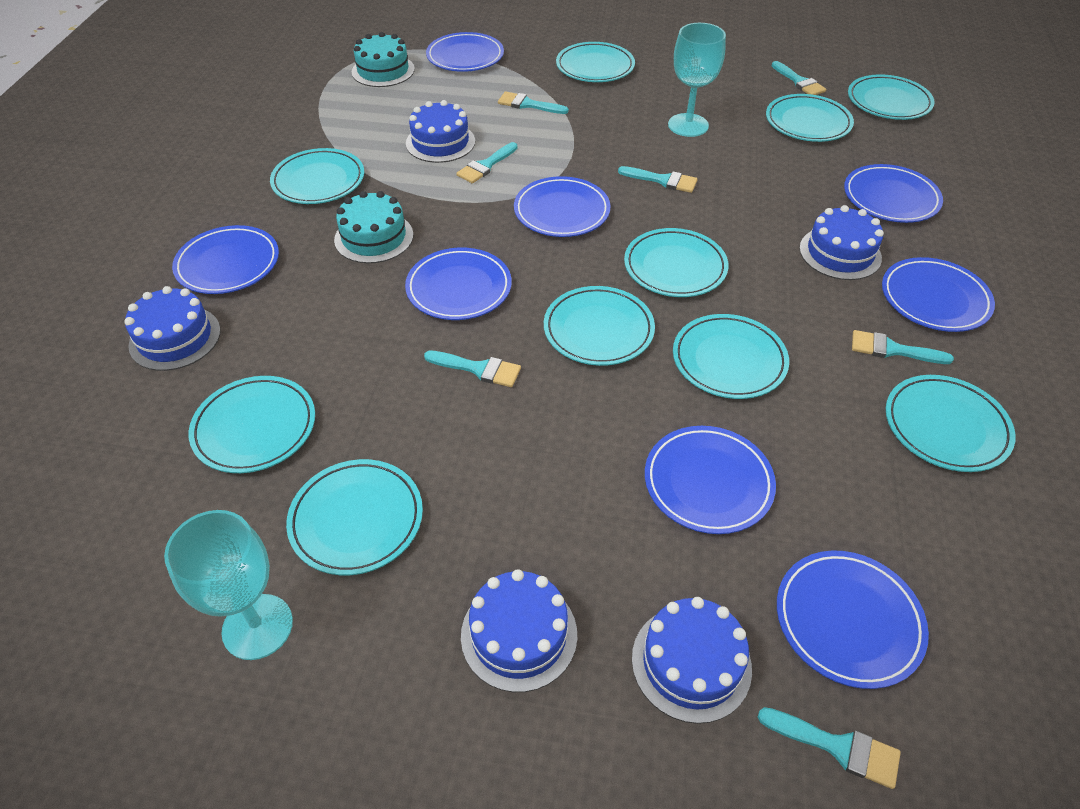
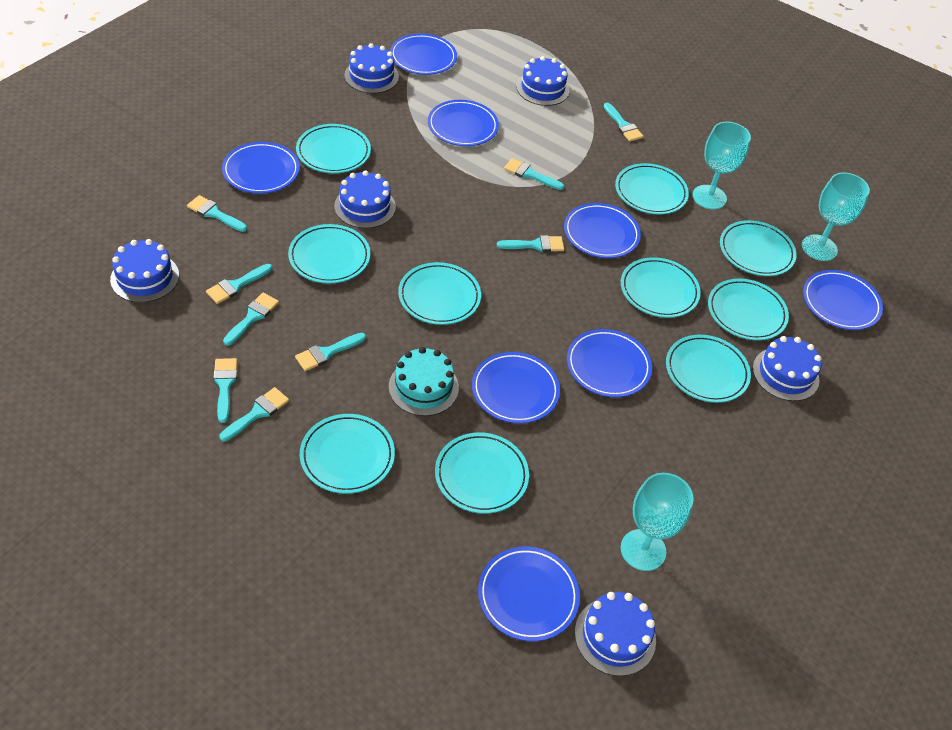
blue cake: [124,286,221,371] [406,100,475,163] [461,569,577,692] [632,597,752,724] [799,205,884,280] = 5 -> [110,239,179,303] [334,170,396,228] [344,43,399,93] [516,56,570,106] [575,592,656,676] [753,336,822,401] = 6
turquoise brush: [424,350,521,387] [456,142,518,183] [498,91,569,114] [618,166,698,193] [758,707,901,789] [772,61,826,95] [852,330,954,364] = 7 -> [187,195,247,232] [206,264,272,304] [213,358,237,423] [219,387,289,442] [223,293,279,346] [295,333,366,371] [497,235,564,252] [504,158,564,190] [604,103,644,142] = 9
turquoise cake: [334,191,413,263] [352,32,415,87] = 2 -> [389,347,459,416] = 1
turquoise goblet: [164,510,293,660] [668,23,726,137] = 2 -> [621,473,694,571] [692,122,751,210] [802,172,870,261] = 3

